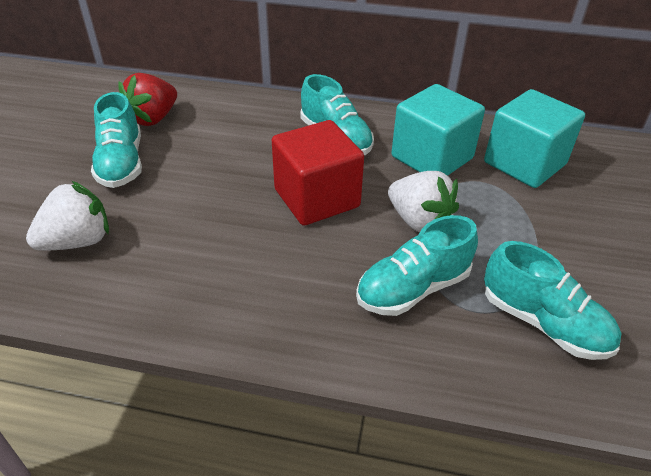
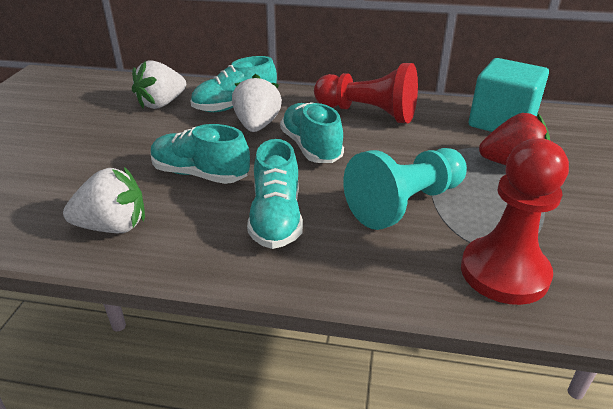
red cube: [272,120,364,226] = 1 -> none = 0
red pawn: none = 0 -> [314,63,418,123] [461,138,569,305] = 2
turquoise cube: [391,84,485,176] [484,89,585,188] = 2 -> [469,58,549,132] = 1
turquoise pawn: none = 0 -> [343,148,467,230] = 1
white strawberry: [26,181,109,251] [388,171,459,233] = 2 -> [63,167,145,233] [132,60,186,109] [232,74,282,132] = 3

